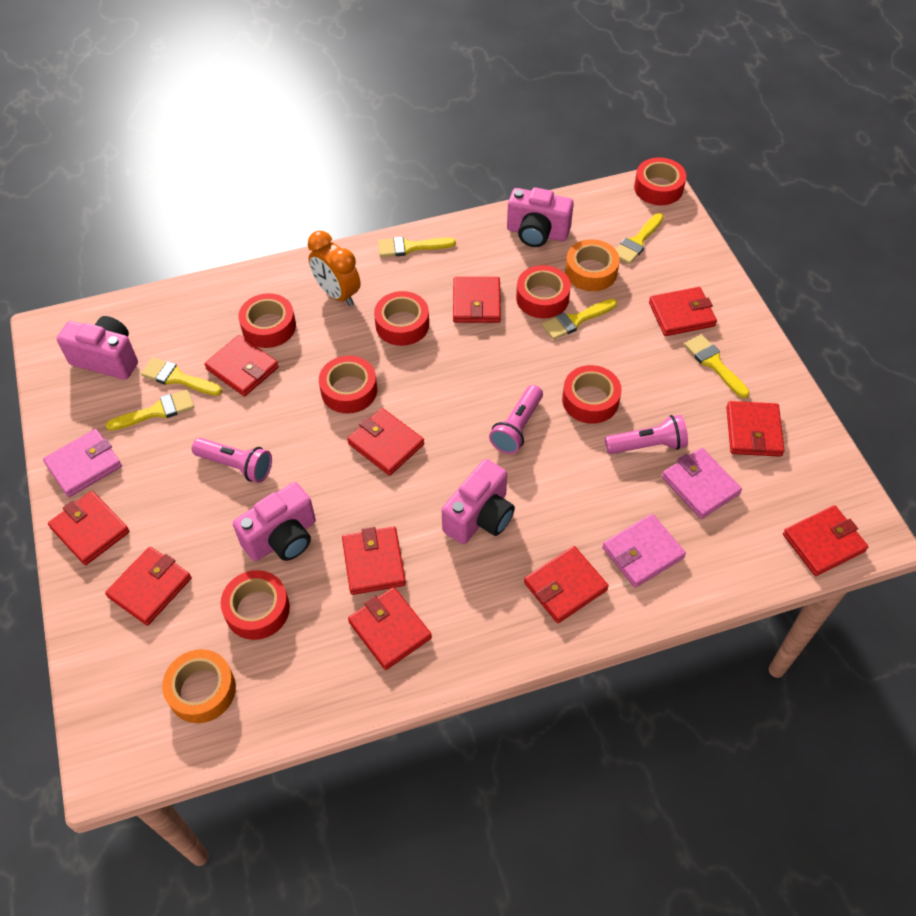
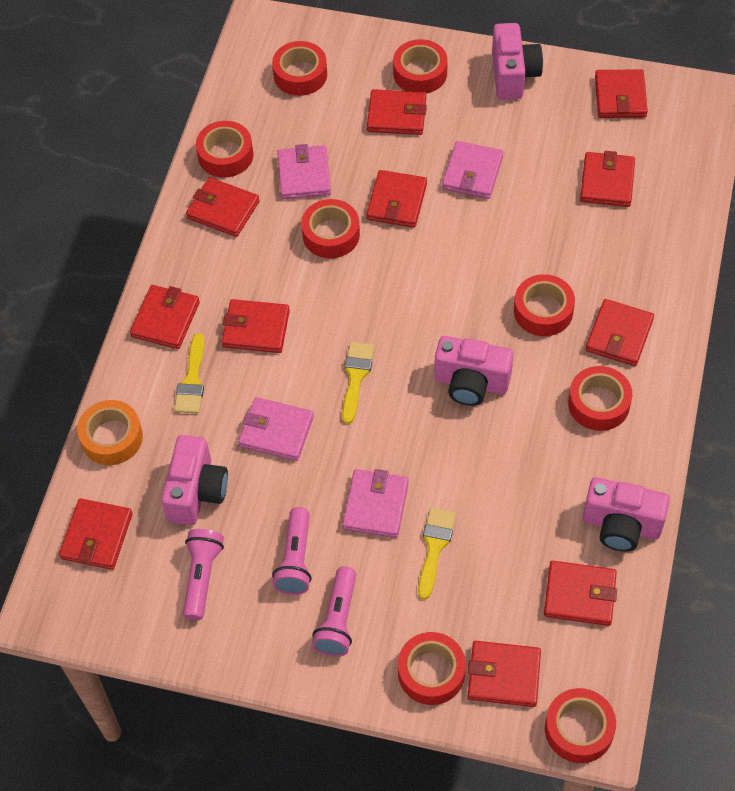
orange clock: [308,231,361,306] = 1 -> none = 0
orange tape: [162,649,236,723] [565,239,620,291] = 2 -> [77,400,143,465] = 1
pink wallet: [43,429,122,497] [602,514,686,588] [662,448,742,519] = 3 -> [238,397,314,461] [277,144,331,199] [342,469,409,538] [442,141,504,199] = 4
red tape: [221,570,290,640] [238,293,296,348] [319,356,377,414] [374,291,429,346] [516,265,571,318] [562,365,622,424] [634,157,686,205] = 7 -> [196,121,253,178] [272,41,327,96] [301,199,360,258] [393,39,448,94] [398,632,466,705] [514,274,575,336] [545,688,616,763] [568,366,632,431] = 8
yellow brush: [106,389,194,431] [141,358,222,396] [378,236,456,257] [542,299,617,340] [616,213,664,264] [684,334,750,398] = 6 -> [174,333,205,414] [342,342,375,424] [418,508,456,600] = 3

